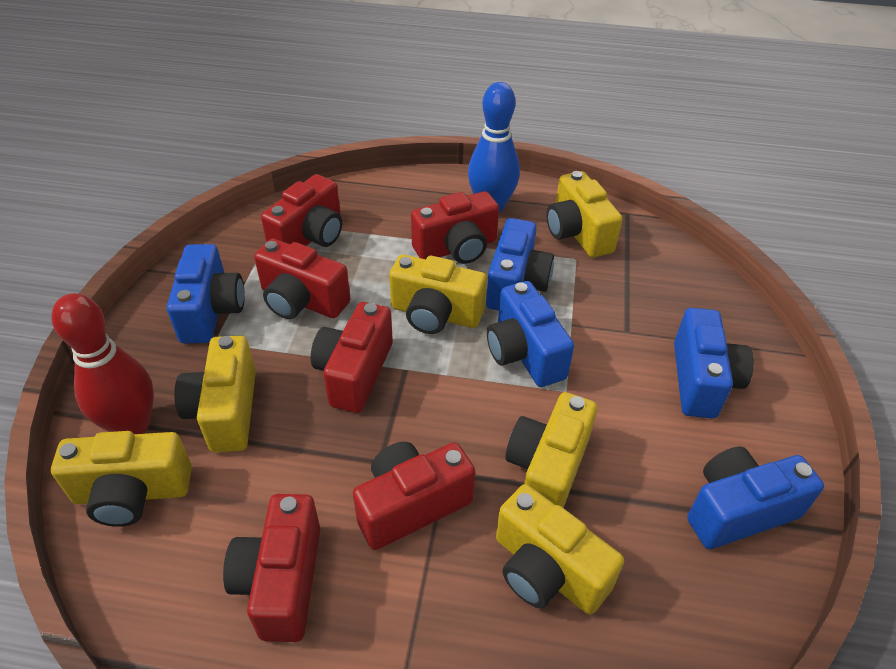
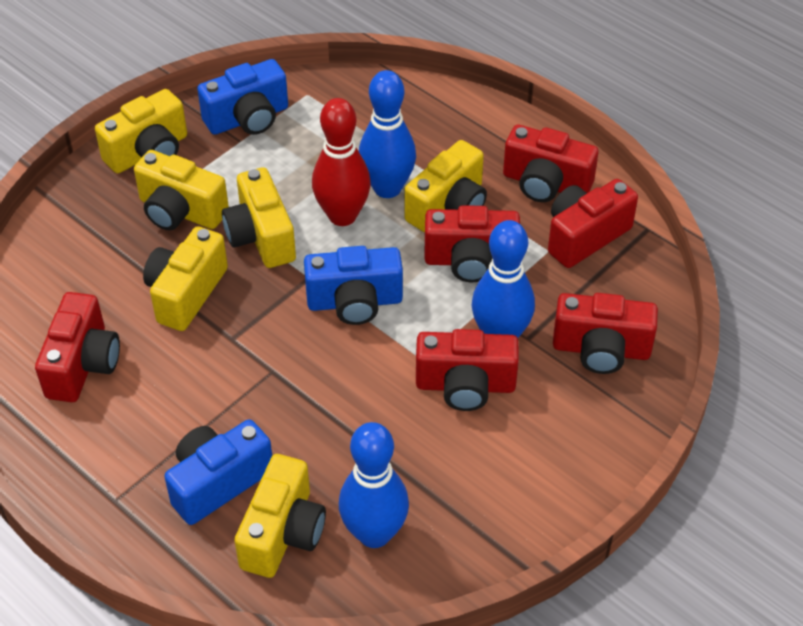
blue bowling pin: [468,82,520,213] = 1 -> [339,422,409,548] [359,70,416,198] [472,220,535,338] = 3
blue camera: [167,244,245,343] [486,218,554,311] [487,281,574,387] [674,308,754,419] [687,446,824,549] = 5 -> [164,419,272,525] [197,59,288,135] [304,246,403,325] = 3

